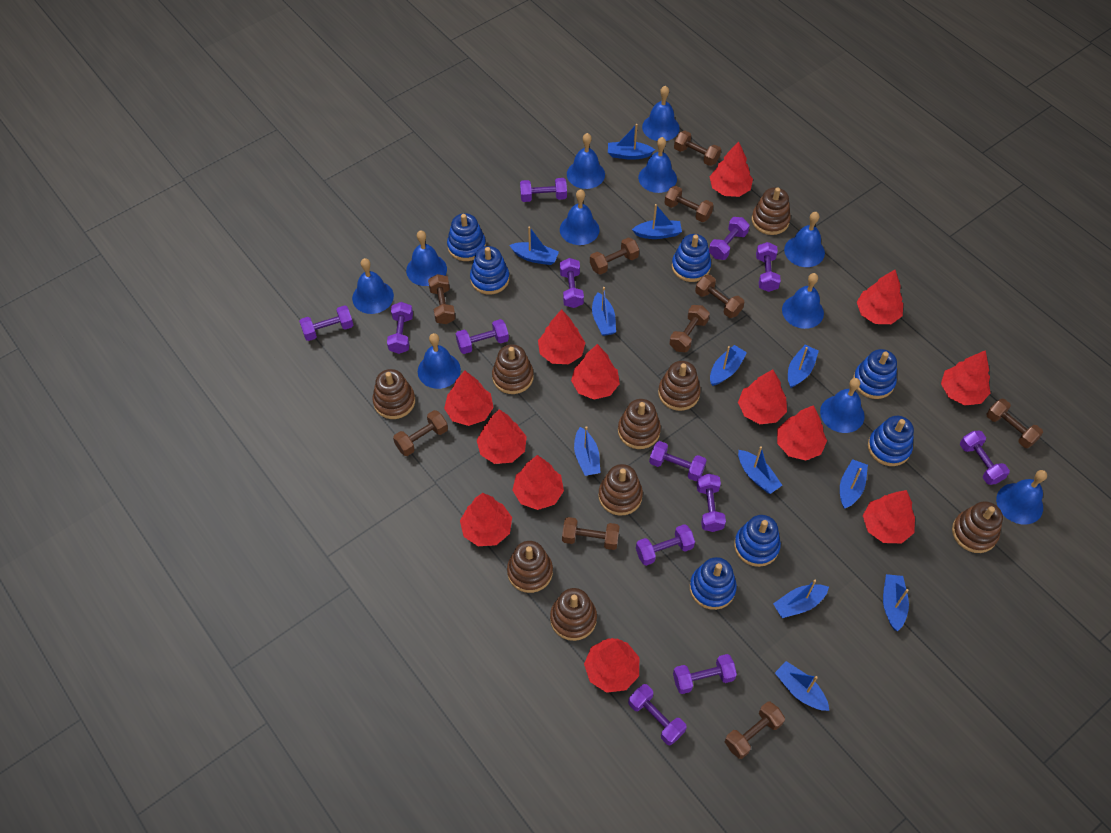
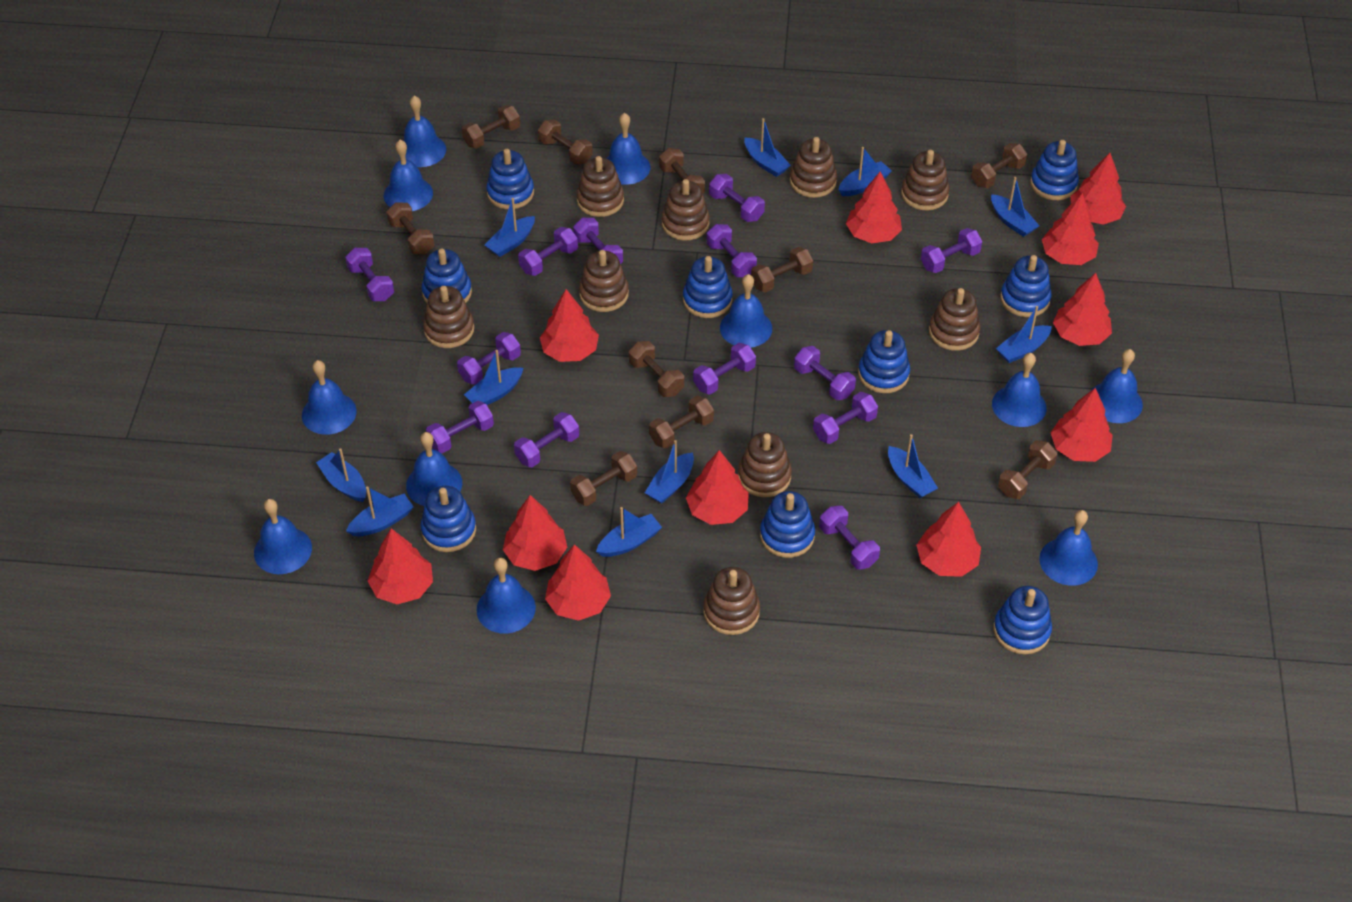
blue boat: [509,226,559,265] [574,426,601,476] [592,287,616,336] [608,124,655,160] [632,204,682,239] [710,345,747,386] [738,446,782,494] [773,580,829,618] [775,661,829,711] [788,345,819,388] [840,459,868,509] [883,574,909,631] = 12 -> [316,449,366,502] [346,486,414,536] [464,350,523,405] [485,198,535,257] [596,507,662,557] [645,440,694,504] [744,118,791,177] [839,147,892,196] [888,434,938,498] [991,177,1039,237] [996,306,1052,363] = 11
blue stacking toy: [447,213,486,261] [470,246,509,295] [672,234,711,282] [690,557,737,610] [734,515,781,567] [853,349,897,399] [868,416,914,466] = 7 -> [421,248,472,303] [421,486,476,552] [486,149,534,209] [683,256,733,318] [760,491,815,558] [858,330,910,393] [993,586,1052,654] [1000,255,1051,317] [1030,140,1079,200] = 9
red tree: [444,371,494,426] [460,493,512,546] [477,409,527,464] [513,455,564,510] [538,309,585,364] [571,344,620,400] [584,638,639,693] [710,141,753,197] [738,369,787,424] [777,405,827,460] [857,270,903,324] [863,490,915,543] [941,350,990,405] = 13 -> [368,528,433,604] [503,495,567,571] [540,289,599,362] [545,544,611,621] [686,450,749,525] [846,171,902,243] [916,502,981,577] [1042,193,1099,265] [1051,388,1113,462] [1053,273,1112,346] [1070,153,1126,225] = 11

